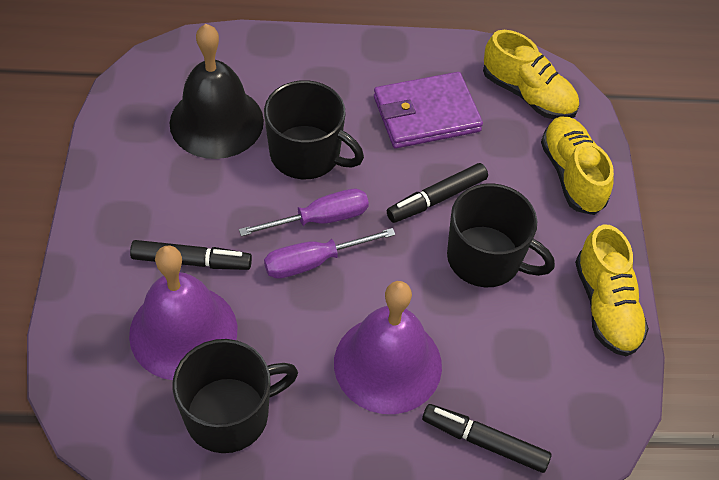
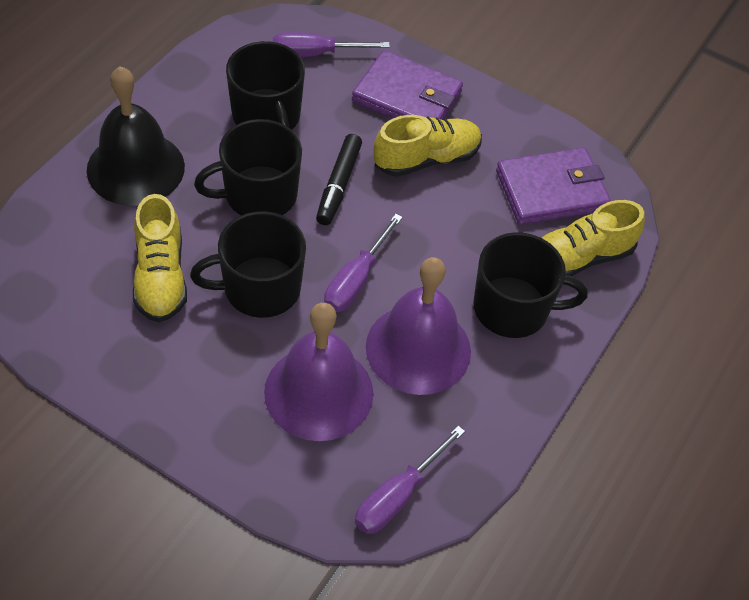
black marker: [130,240,252,270] [387,163,488,223] [422,404,551,473] = 3 -> [316,134,362,225] = 1
black mug: [172,339,298,453] [264,80,364,179] [447,183,555,287] = 3 -> [190,211,306,318] [194,119,302,215] [226,41,305,130] [473,232,588,338] = 4
purple screwdriver: [239,189,369,236] [264,228,395,279] = 2 -> [272,32,390,57] [324,214,403,312] [355,426,465,534] = 3
purple wallet: [374,72,483,148] = 1 -> [352,50,463,120] [496,147,611,225] = 2

